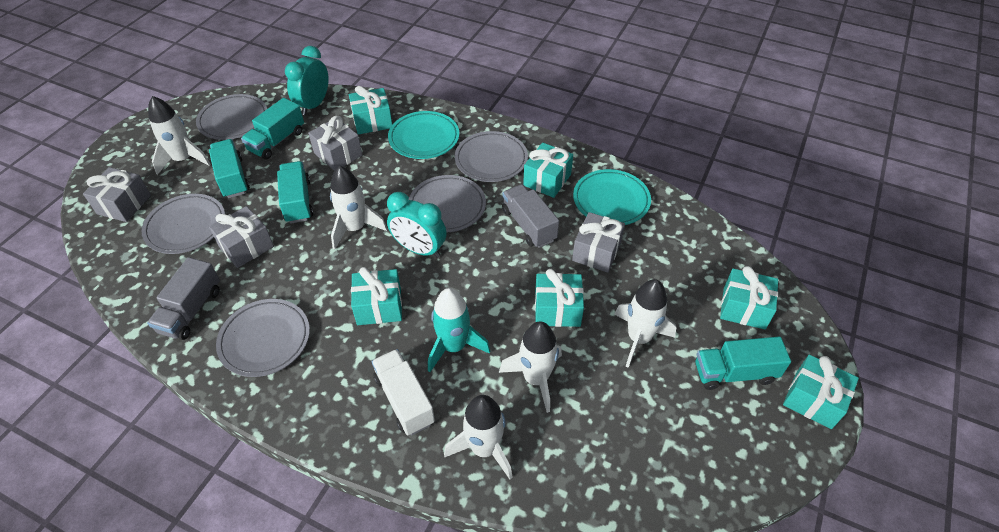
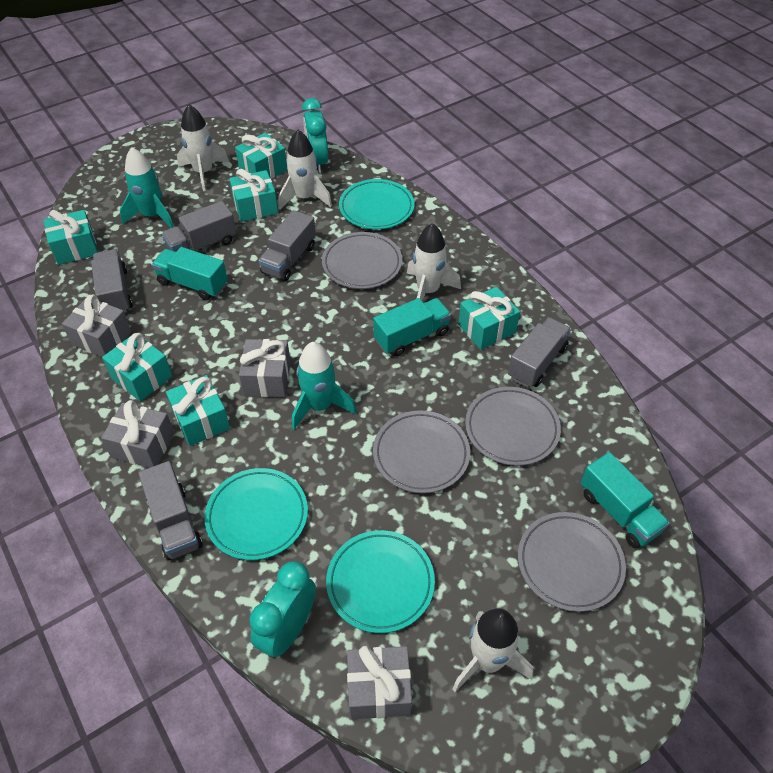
grey plate: [142,194,225,254] [196,94,267,140] [216,299,310,377] [409,175,486,232] [455,131,528,182] = 5 -> [322,232,402,289] [373,410,470,493] [465,387,561,466] [518,512,626,612] = 4
grey truck: [147,257,220,340] [502,184,559,248] = 2 -> [91,249,133,313] [139,461,203,560] [162,201,236,252] [258,210,316,281] [508,317,571,388] = 5
turquoise plate: [388,111,459,159] [573,169,651,225] = 2 -> [205,468,308,560] [326,530,435,633] [339,179,415,229] = 3
turquoise rocket: [428,288,490,372] = 1 -> [120,147,174,228] [292,342,356,429] = 2
turquoise truck: [209,139,250,198] [241,98,304,160] [277,161,313,224] [695,337,791,390] = 4 -> [152,247,228,300] [373,298,451,356] [581,452,670,548] = 3
white rocket: [148,96,211,175] [330,166,387,249] [444,395,513,480] [499,321,562,413] [614,279,676,368] = 5 -> [177,104,229,191] [278,130,332,210] [407,223,461,301] [452,608,533,692] = 4
white truck: [371,349,435,436] = 1 -> none = 0

